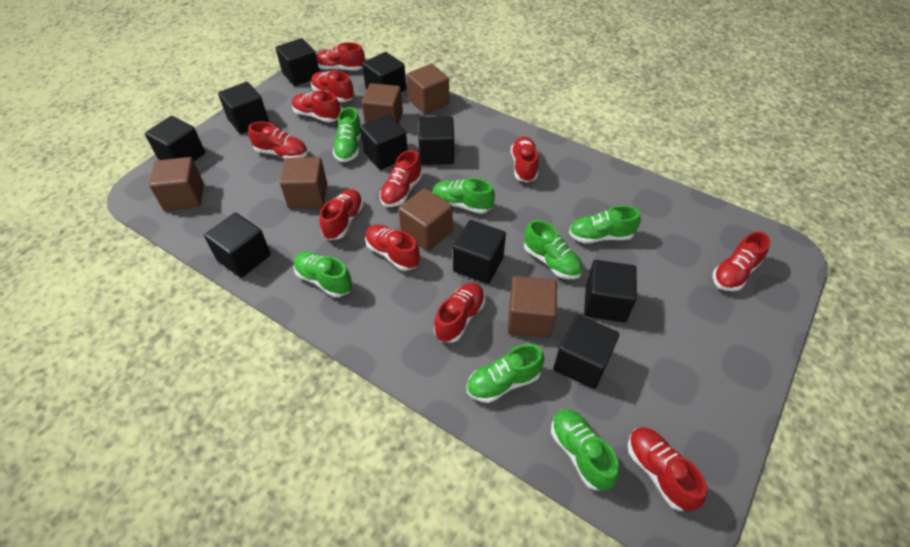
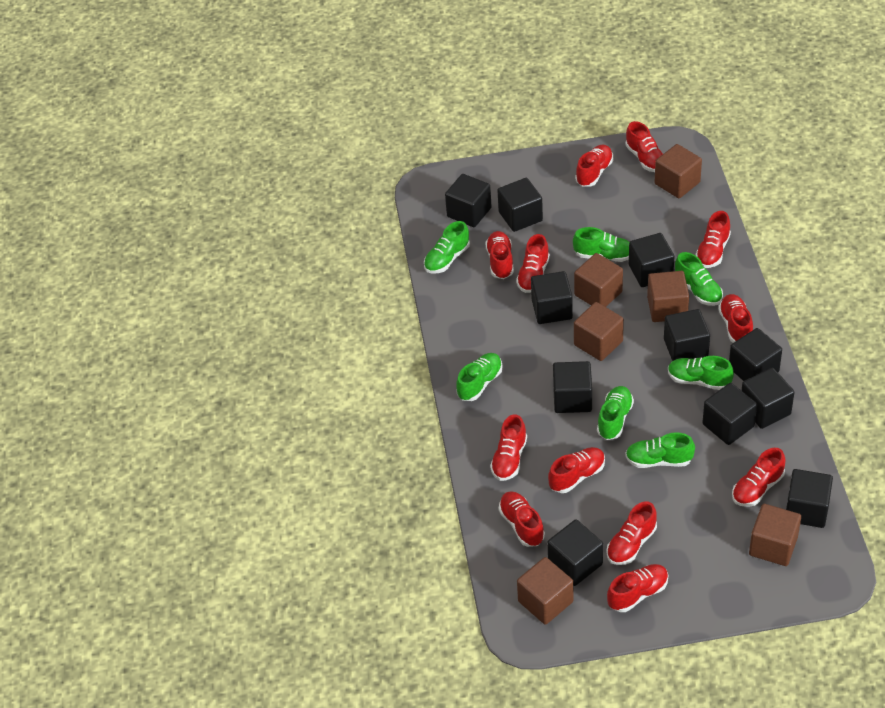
black cube: [145,116,205,161] [204,213,271,278] [218,82,269,134] [276,38,319,86] [360,115,408,170] [362,52,406,92] [419,116,454,165] [453,220,506,284] [553,315,619,389] [584,260,637,322] = 10 -> [445,174,492,227] [497,178,543,232] [531,271,573,324] [547,519,603,586] [553,361,592,413] [629,233,674,287] [664,309,710,361] [702,383,757,445] [729,328,782,381] [741,368,794,429] [786,469,833,528] = 11
red shoe: [248,122,308,159] [292,91,341,122] [311,71,354,102] [316,42,365,71] [319,189,364,240] [365,224,420,271] [379,150,422,207] [434,283,485,343] [511,137,539,182] [628,427,707,512] [713,231,770,291] = 11 -> [485,231,514,279] [490,414,527,481] [499,491,545,547] [516,234,550,293] [548,447,605,493] [575,144,613,187] [606,501,657,565] [607,564,668,612] [625,121,663,172] [695,211,731,268] [718,294,753,343] [732,448,785,507] = 12

